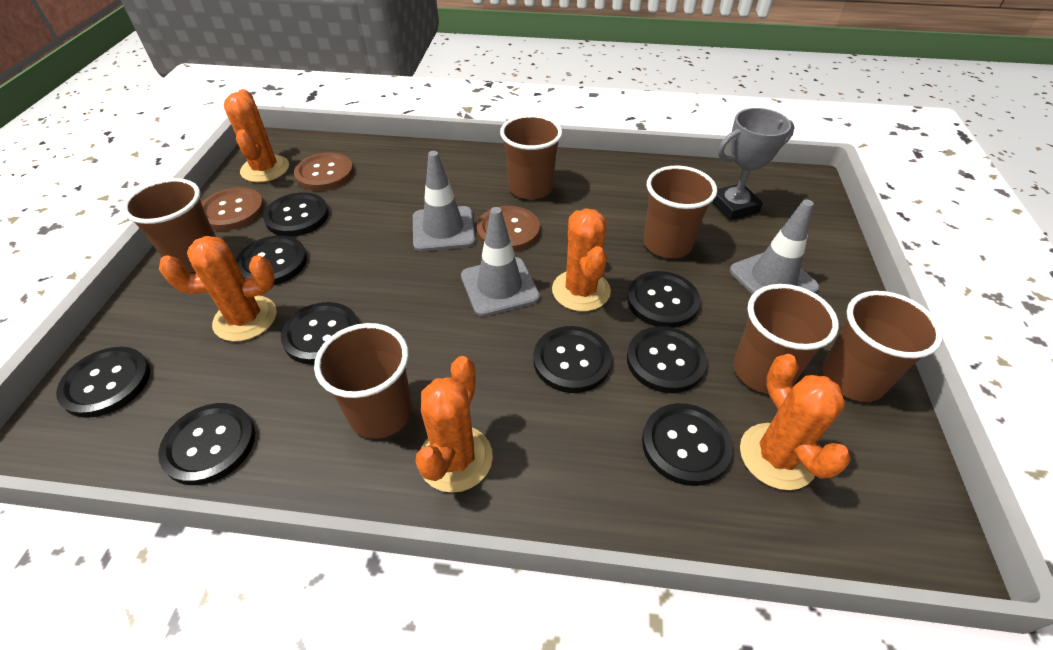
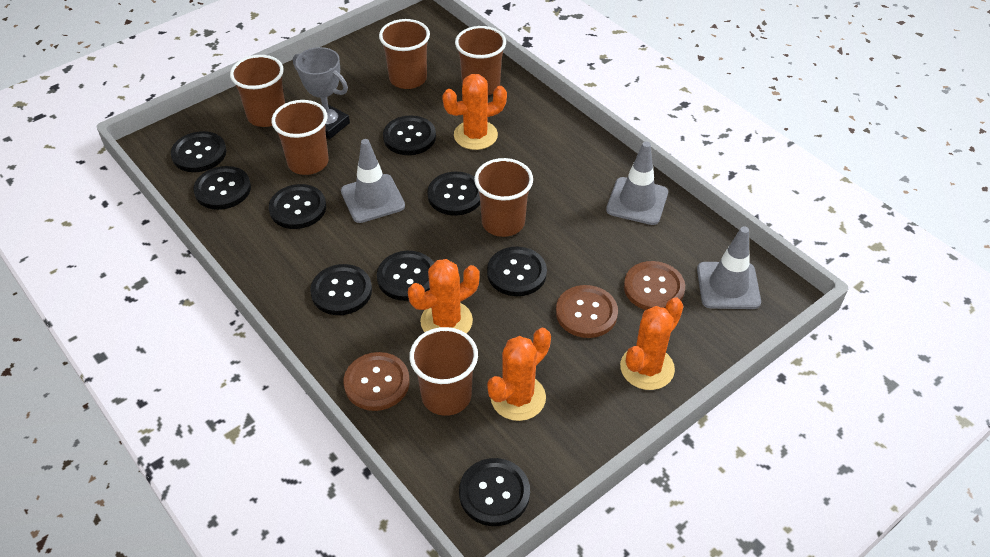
orange cactus: [159,236,277,342] [224,89,289,182] [415,356,493,493] [552,208,611,312] [740,354,851,490] = 5 -> [408,259,480,334] [442,74,507,150] [487,328,551,421] [620,297,683,390] = 4

